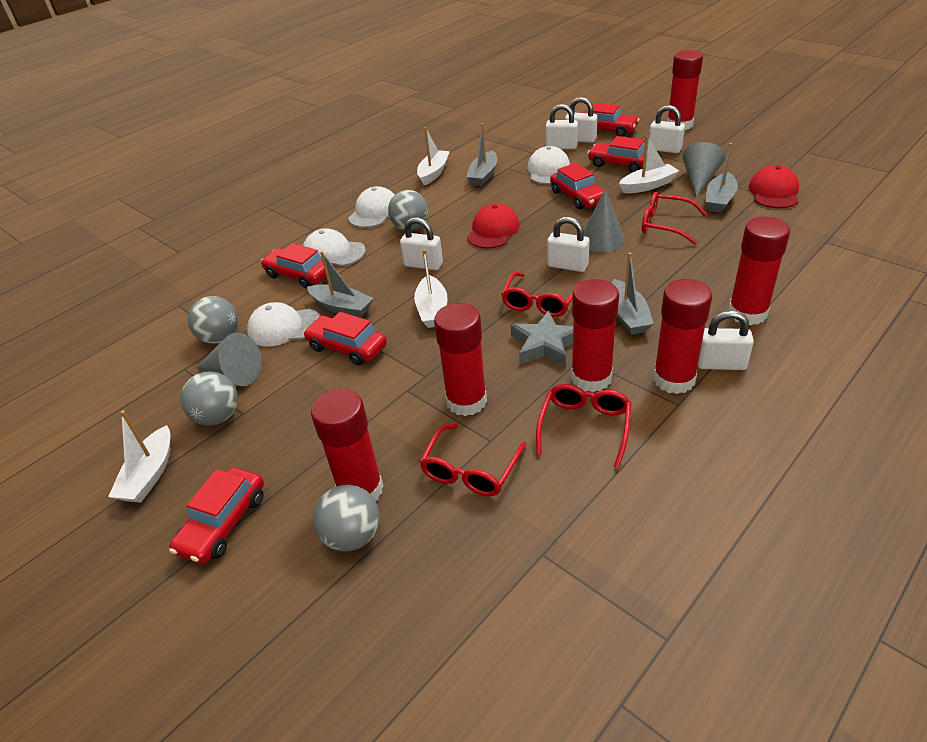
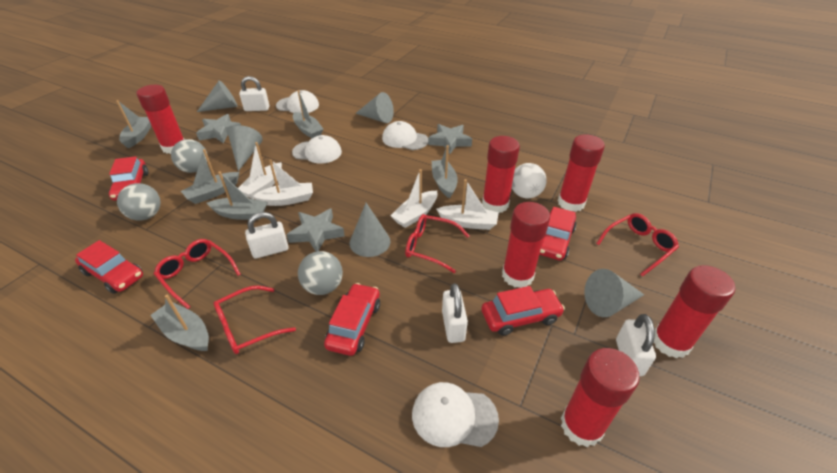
grey ball: [180,372,238,426] [188,296,238,344] [313,484,379,551] [388,190,428,231] = 4 -> [117,183,160,221] [171,139,208,173] [298,251,343,295] = 3
grey boat: [307,251,373,318] [466,123,497,186] [611,253,654,335] [706,143,738,213] = 4 -> [116,100,151,148] [151,295,209,351] [181,149,239,204] [207,171,268,220] [293,90,324,138] [432,145,458,198] = 6
grey cone: [196,332,262,386] [584,189,625,253] [683,142,725,197] = 3 -> [197,80,237,112] [228,125,263,171] [350,203,391,257] [355,92,394,123] [584,269,644,317] = 5
grey star: [510,310,573,367] = 1 -> [196,114,241,143] [287,208,345,252] [428,124,472,154] = 3
red cap: [467,204,520,249] [749,165,799,208] = 2 -> none = 0
red car: [169,467,264,564] [261,243,326,289] [303,312,387,366] [550,163,604,210] [583,103,640,137] [588,136,646,172] = 6 -> [75,240,143,294] [109,156,148,200] [324,283,380,356] [481,286,565,336] [539,207,577,261] = 5
white ball: none = 0 -> [512,163,547,198] = 1
white padlock: [400,217,443,270] [546,104,578,149] [547,217,590,272] [565,97,597,143] [649,105,685,153] [698,310,754,370] = 6 -> [239,76,269,111] [245,212,289,259] [442,283,468,343] [616,314,656,376] = 4

